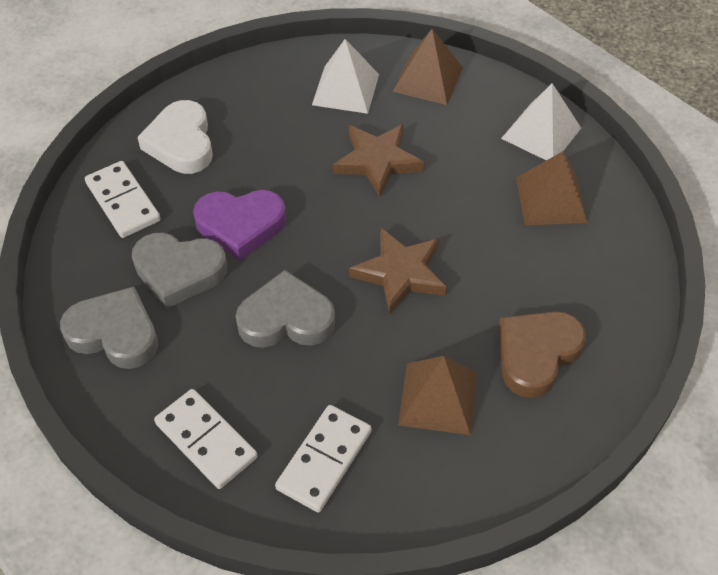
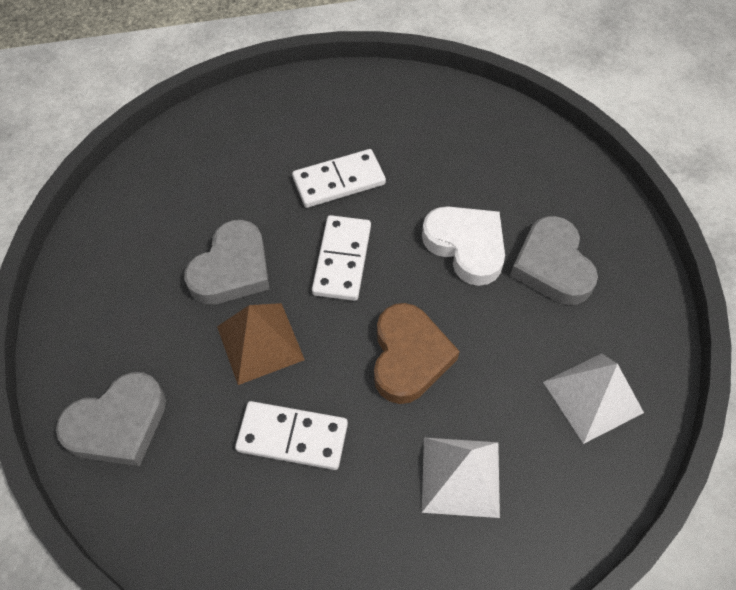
brown pyramid: [393,29,463,105] [398,356,477,435] [516,151,588,225] = 3 -> [217,303,305,385] = 1
brown star: [333,124,425,197] [349,228,447,315] = 2 -> none = 0
purple heart: [193,190,286,260] = 1 -> none = 0

